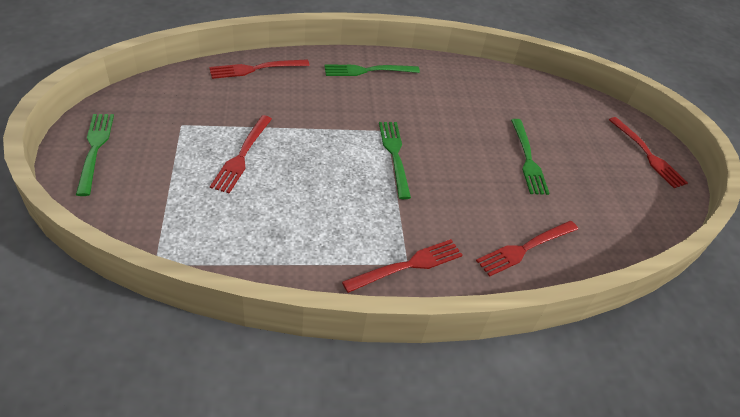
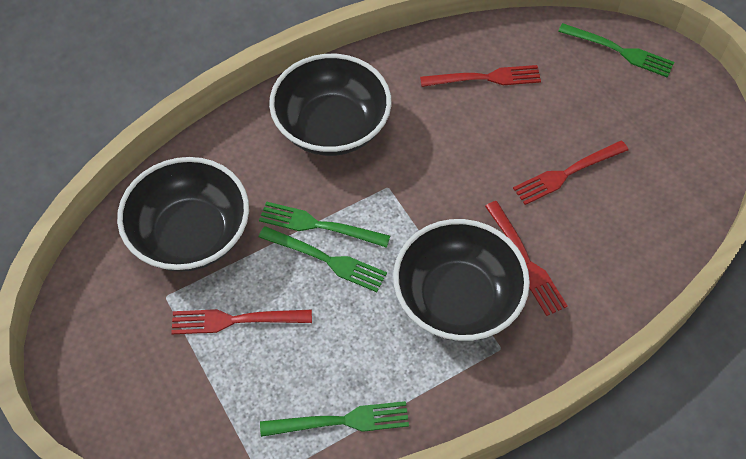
black bowl: none = 0 -> [117,157,249,272] [269,54,392,156] [393,219,530,341] = 3
red fork: [209,60,310,79] [210,115,272,193] [342,239,463,293] [476,221,578,277] [609,117,688,188] = 5 -> [171,309,312,334] [420,65,541,87] [485,201,568,316] [513,141,629,205] = 4

